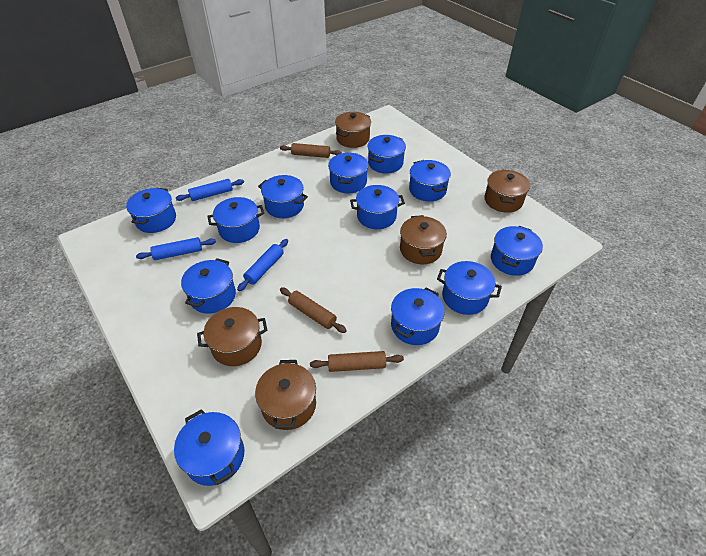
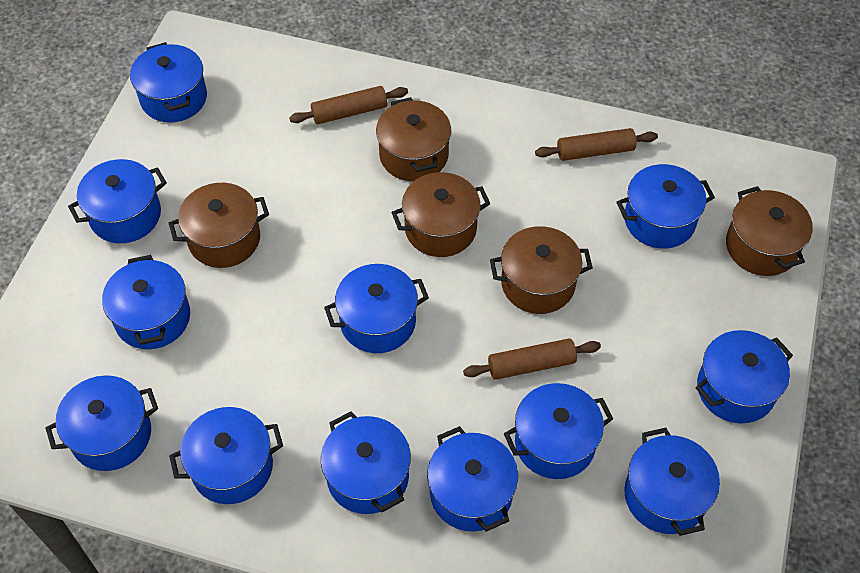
blue rolling pin: [136,237,216,260] [176,179,244,201] [237,239,288,291] = 3 -> none = 0

